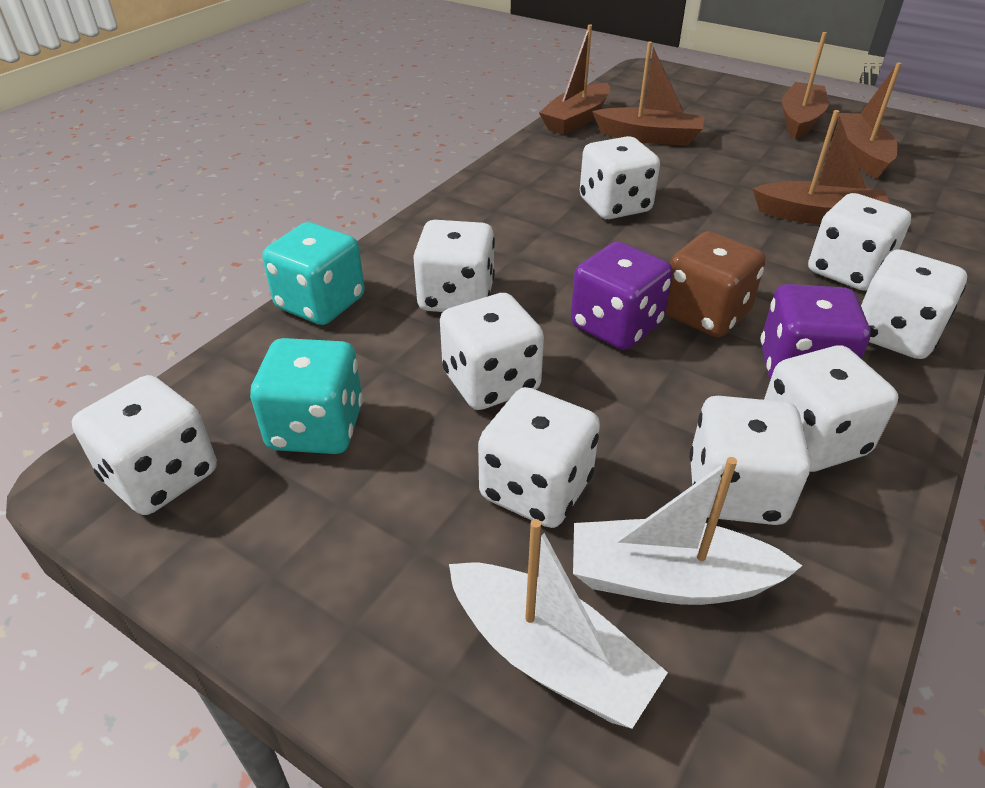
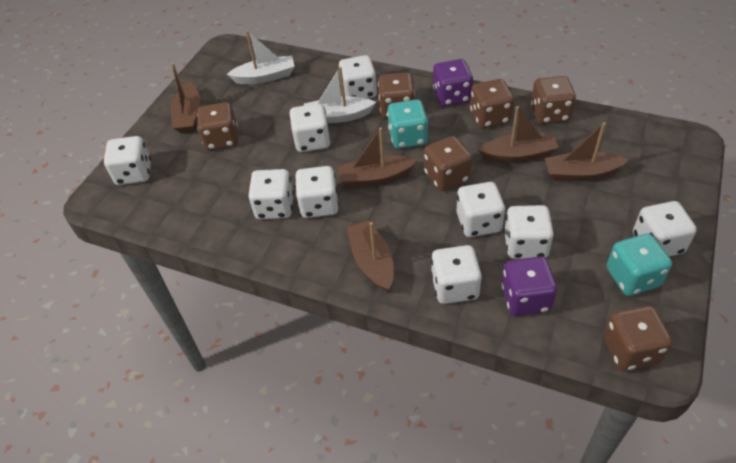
brown dice: [665,231,766,337] = 1 -> [197,102,238,150] [378,72,415,119] [424,136,472,191] [470,79,514,128] [531,76,576,124] [603,306,672,371] = 6

